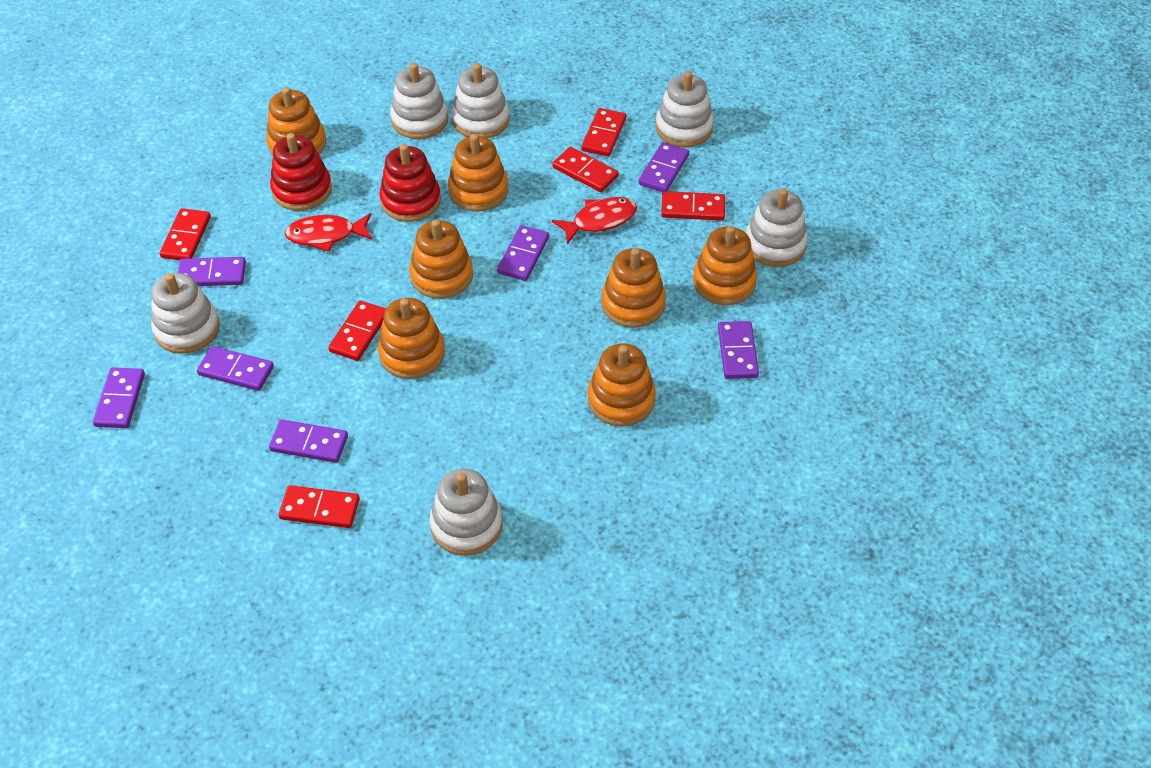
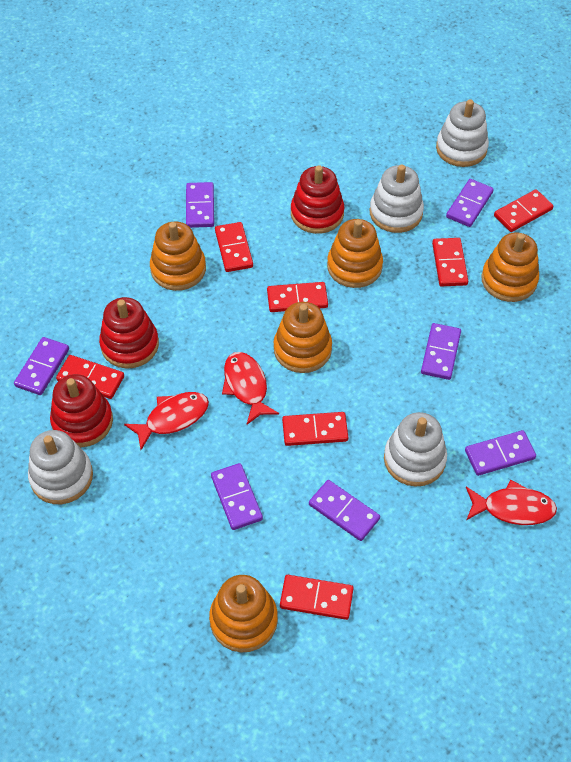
orange stacking toy: [266,87,326,156] [378,298,445,379] [409,219,473,299] [448,134,508,211] [588,343,656,427] [601,248,666,328] [693,226,757,305] = 7 -> [150,221,206,291] [209,575,278,653] [273,302,332,373] [327,219,383,288] [481,233,539,302] = 5
red domino: [160,208,211,260] [279,485,360,528] [328,300,386,361] [553,147,619,192] [581,108,626,156] [661,191,725,220] = 6 -> [56,355,124,399] [215,222,253,272] [267,282,328,312] [280,575,354,620] [282,412,348,446] [432,238,468,287] [494,189,553,232] = 7
red fish: [285,213,372,252] [552,197,637,244] = 2 -> [124,392,209,450] [222,352,279,424] [466,479,557,525] = 3
red stacking toy: [270,133,332,211] [379,144,441,222] = 2 -> [50,374,113,448] [99,297,159,369] [291,165,344,234] = 3
white stacking toy: [151,273,220,354] [390,63,448,139] [429,468,503,556] [452,63,509,138] [655,71,714,147] [746,188,808,267] = 6 -> [28,430,93,504] [370,165,424,233] [384,412,447,487] [436,99,489,167] = 4

